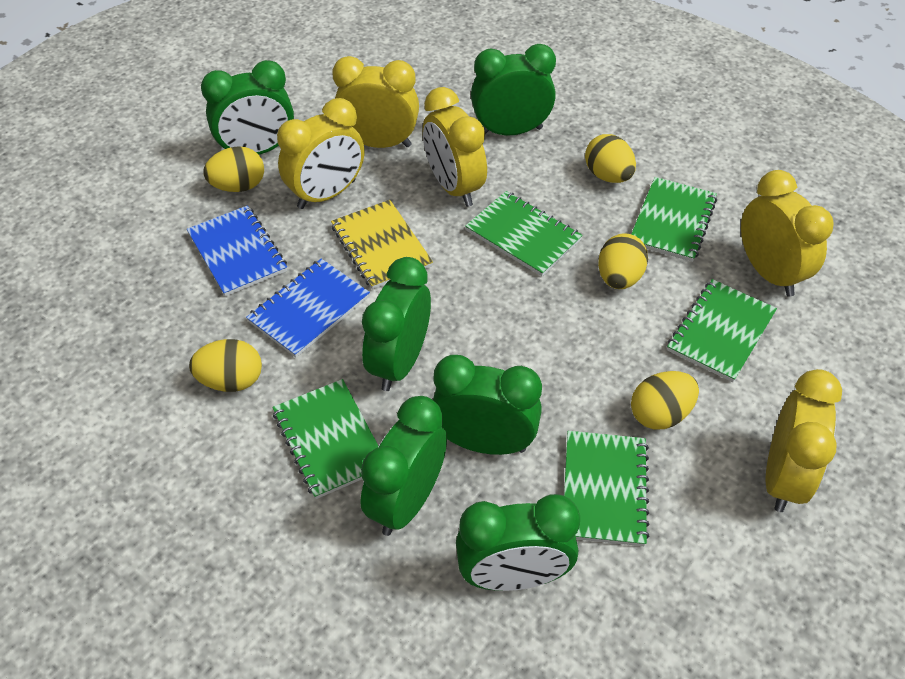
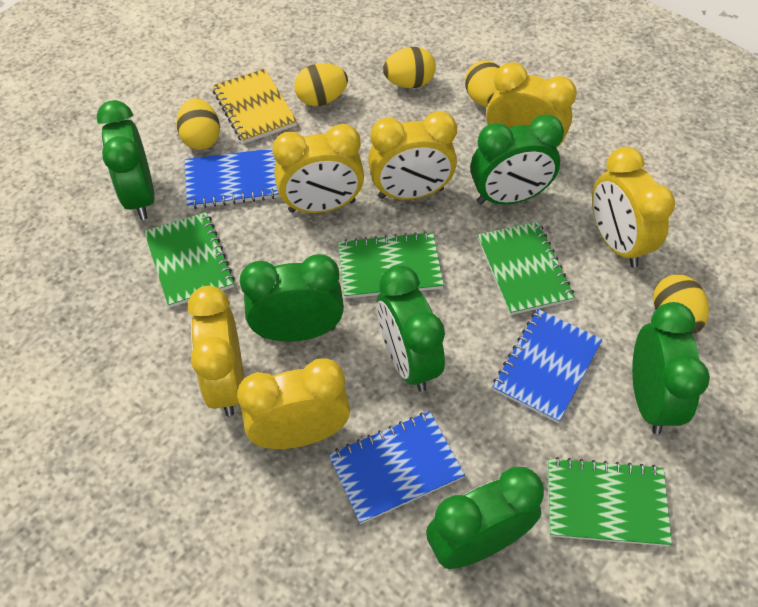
blue notebook: [187,205,287,297] [246,259,370,358] = 2 -> [185,148,280,209] [329,411,465,524] [493,309,602,423] = 3
green notebook: [272,379,378,499] [465,191,583,276] [564,431,649,546] [631,177,717,262] [667,279,777,382] = 5 -> [144,212,235,308] [338,231,444,299] [478,222,575,315] [548,457,672,546] = 4
yellow clock: [277,98,364,209] [332,56,419,148] [423,87,487,207] [741,170,834,297] [766,369,842,512] = 5 -> [188,286,244,416] [237,358,350,449] [272,124,364,213] [368,111,457,200] [486,62,577,148] [592,147,675,268] = 6

